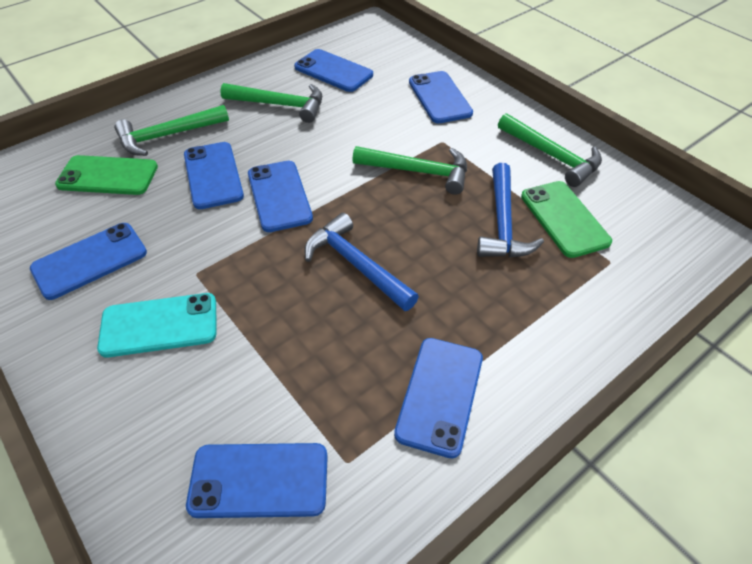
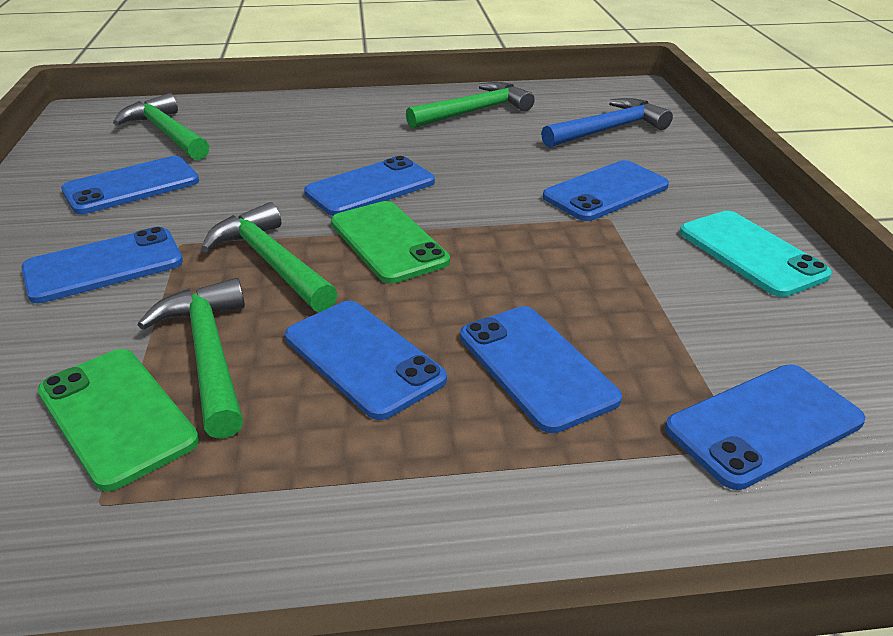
blue hammer: [305,213,419,311] [477,163,544,258] = 2 -> [541,98,673,148] = 1

